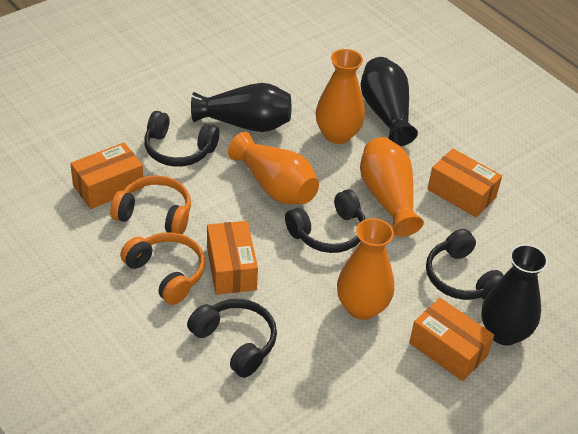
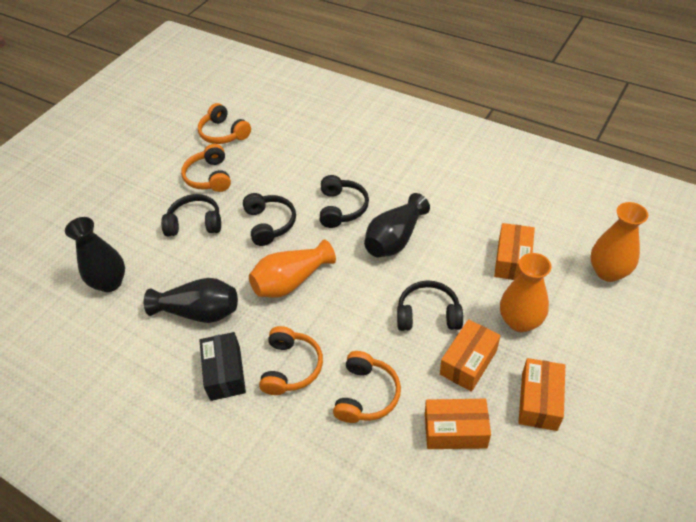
black box: none = 0 -> [199,332,246,401] = 1
orange headphones: [110,175,191,234] [120,232,205,305] = 2 -> [181,144,231,192] [198,103,251,144] [259,326,323,395] [333,351,401,423] = 4
orange vase: [228,132,319,204] [316,49,365,144] [337,218,394,320] [360,137,424,237] = 4 -> [249,239,336,298] [500,253,551,332] [591,202,648,282] = 3

